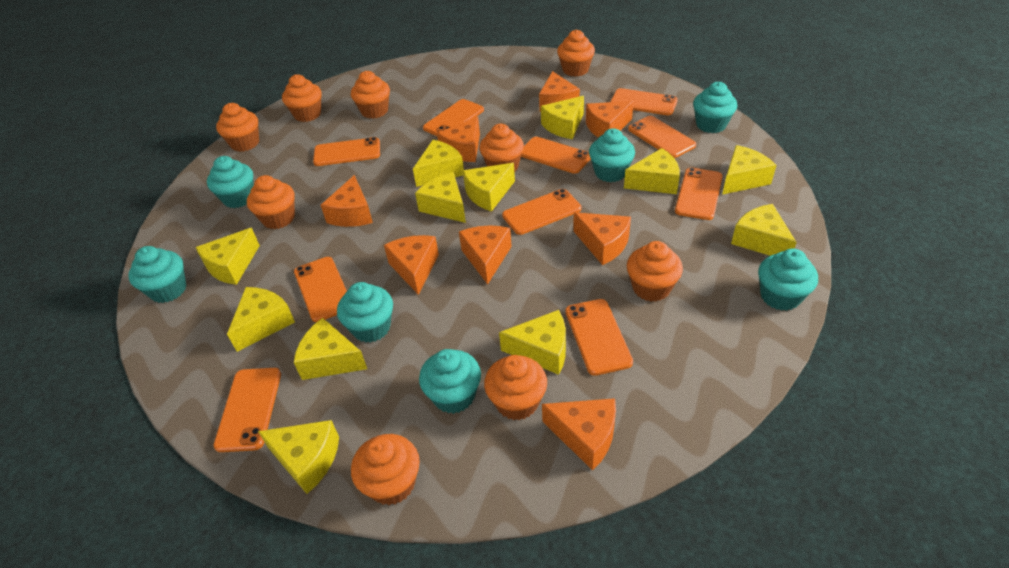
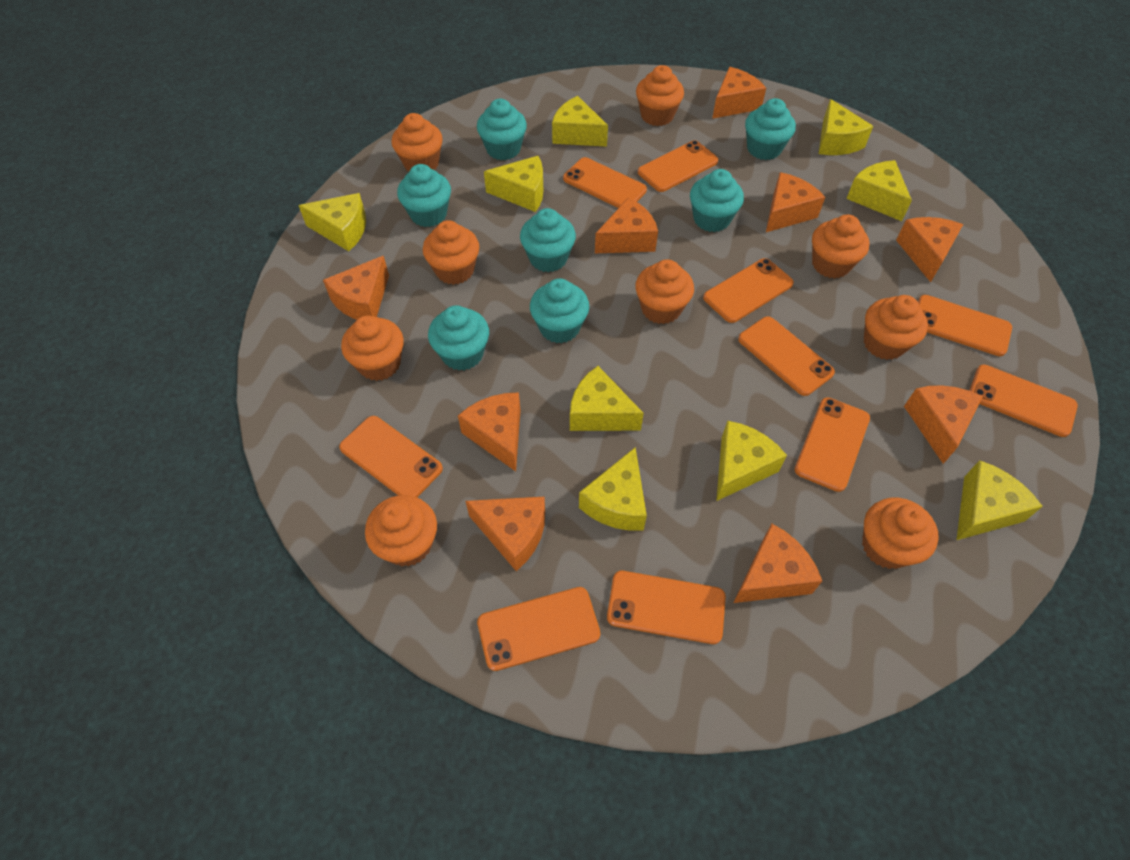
orange cheese: [321,175,373,227] [384,235,439,295] [437,116,480,162] [459,225,512,284] [539,71,580,112] [542,398,616,470] [573,212,631,265] [586,101,634,138] = 8 -> [323,256,389,320] [458,392,521,471] [466,497,545,571] [595,197,658,253] [712,67,766,119] [733,524,822,603] [766,172,825,232] [896,217,963,282] [904,385,983,464] = 9
yellow cheese: [196,228,260,285] [227,287,295,352] [258,420,339,494] [294,318,367,380] [413,140,464,187] [415,172,466,223] [463,163,515,212] [499,310,566,375] [541,96,584,139] [624,148,680,194] [722,145,777,195] [731,204,797,256] = 12 -> [299,193,366,251] [484,156,543,212] [552,96,608,147] [570,366,644,431] [579,448,647,531] [716,421,787,501] [819,99,873,155] [846,160,912,221] [957,460,1043,540] = 9

